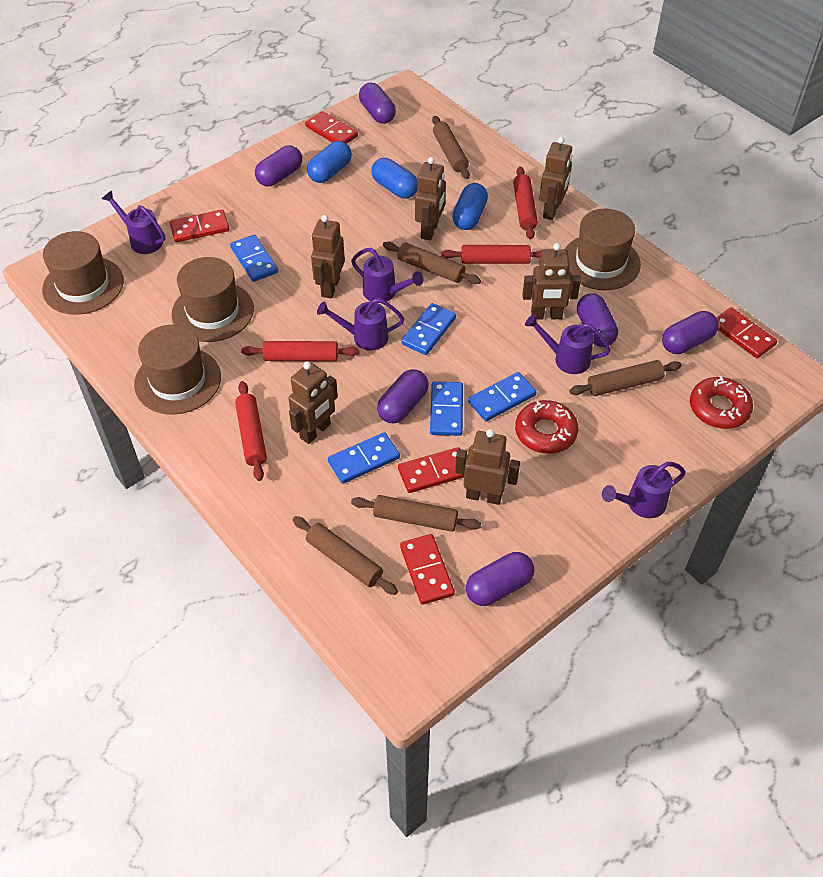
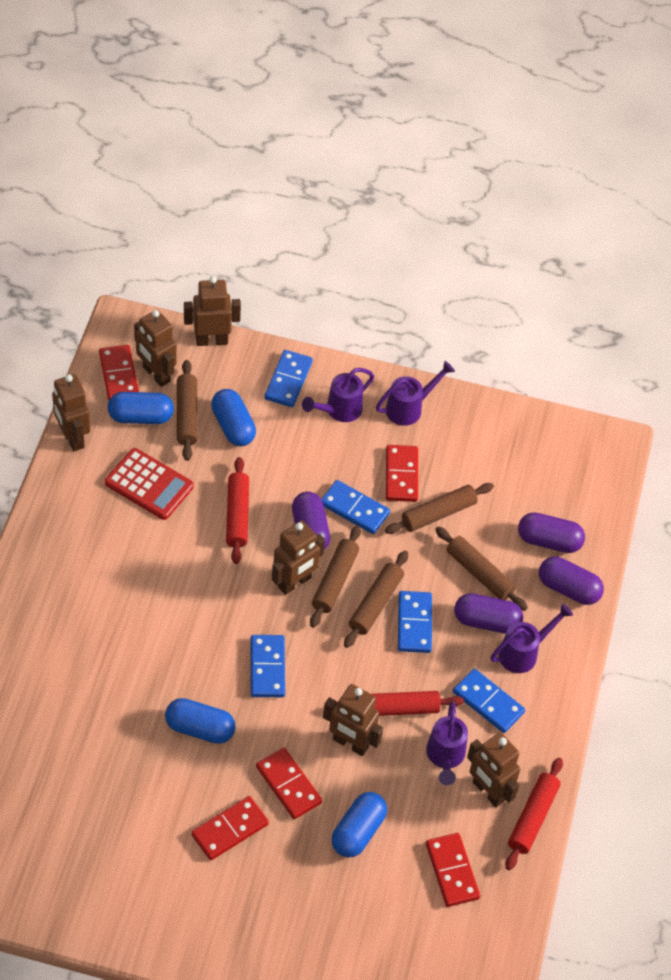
blue capsule: [307,141,352,183] [371,158,418,199] [452,183,488,230] = 3 -> [108,392,174,424] [165,698,236,744] [211,389,256,446] [331,792,387,858] = 4
brown hat: [42,231,124,315] [134,325,221,415] [171,257,254,342] [565,208,641,290] = 4 -> none = 0
purple capsule: [255,146,302,186] [359,83,396,124] [377,369,429,423] [466,552,534,606] [577,293,618,347] [662,311,719,354] = 6 -> [292,492,330,550] [454,593,523,634] [518,512,585,553] [539,557,604,605] = 4
purple watering can: [102,191,165,254] [317,298,404,351] [351,248,423,303] [525,314,610,374] [602,462,686,518] = 5 -> [302,368,374,422] [376,361,455,426] [426,702,468,785] [491,604,573,673] = 4
red calculator: none = 0 -> [105,448,194,520] = 1
red donut: [515,400,578,454] [690,376,753,429] = 2 -> none = 0
red rolling pin: [235,381,267,481] [241,341,359,361] [441,245,542,264] [513,167,538,239] = 4 -> [226,457,249,564] [336,691,464,716] [505,758,563,870] = 3

